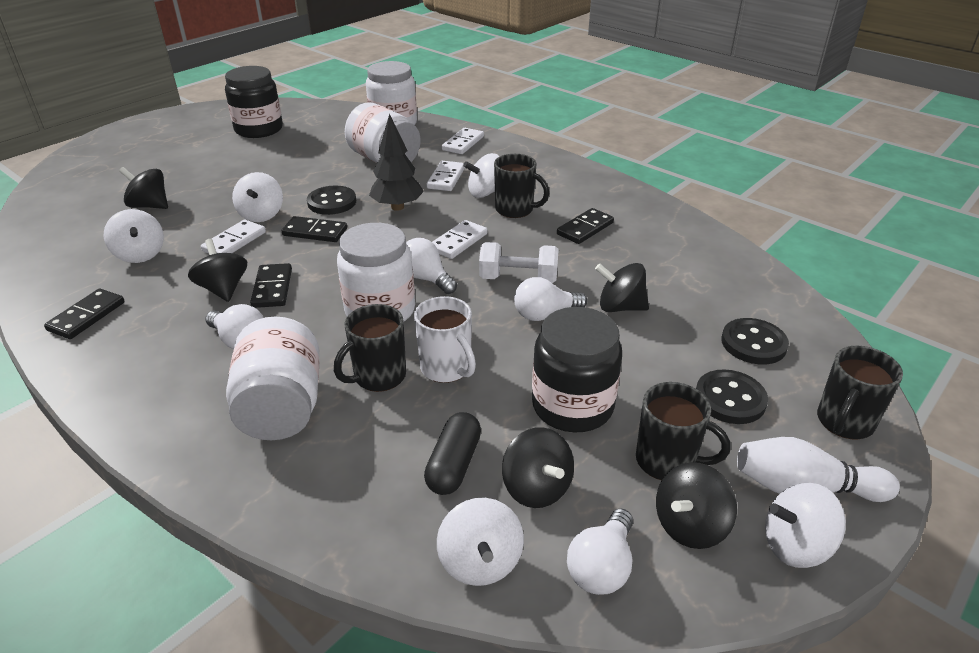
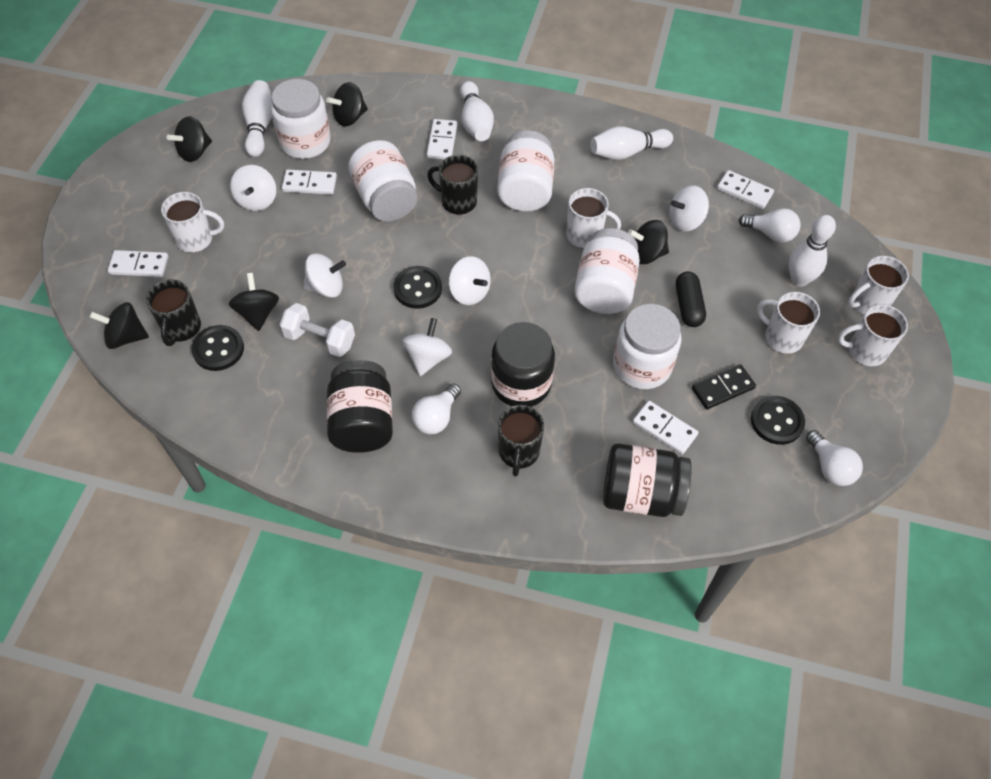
black domino: [44,289,125,339] [250,263,292,308] [282,216,347,242] [557,208,614,244] = 4 -> [692,364,756,410] = 1
black jar: [225,66,283,138] [532,307,622,432] = 2 -> [327,360,393,453] [491,322,555,407] [603,443,692,517] = 3
black mug: [334,304,406,392] [494,154,549,218] [636,382,730,480] [817,345,903,439] = 4 -> [146,279,201,346] [427,155,478,215] [498,405,544,477] = 3
black tree: [369,113,424,211] = 1 -> none = 0
white bowling pin: [737,437,900,502] = 1 -> [242,80,272,157] [460,81,494,141] [591,126,673,160] [789,215,836,287] = 4
white domino: [201,220,266,254] [426,161,465,191] [432,220,488,259] [442,128,484,154] = 4 -> [108,250,168,277] [282,169,337,195] [427,119,457,159] [633,401,698,454] [717,170,774,209] = 5
white jar: [226,316,319,440] [337,223,415,321] [345,103,421,163] [366,61,417,125] = 4 -> [271,79,331,159] [348,140,417,221] [497,130,555,212] [574,228,640,314] [613,304,681,389] = 5
white light bulb: [205,304,264,349] [406,238,457,294] [514,277,587,321] [567,509,633,595] = 4 -> [412,384,461,434] [739,208,801,243] [806,430,863,486] = 3
white mug: [414,296,476,383] = 1 -> [161,192,224,253] [566,188,621,248] [757,292,820,354] [838,304,908,366] [848,256,909,315] = 5

